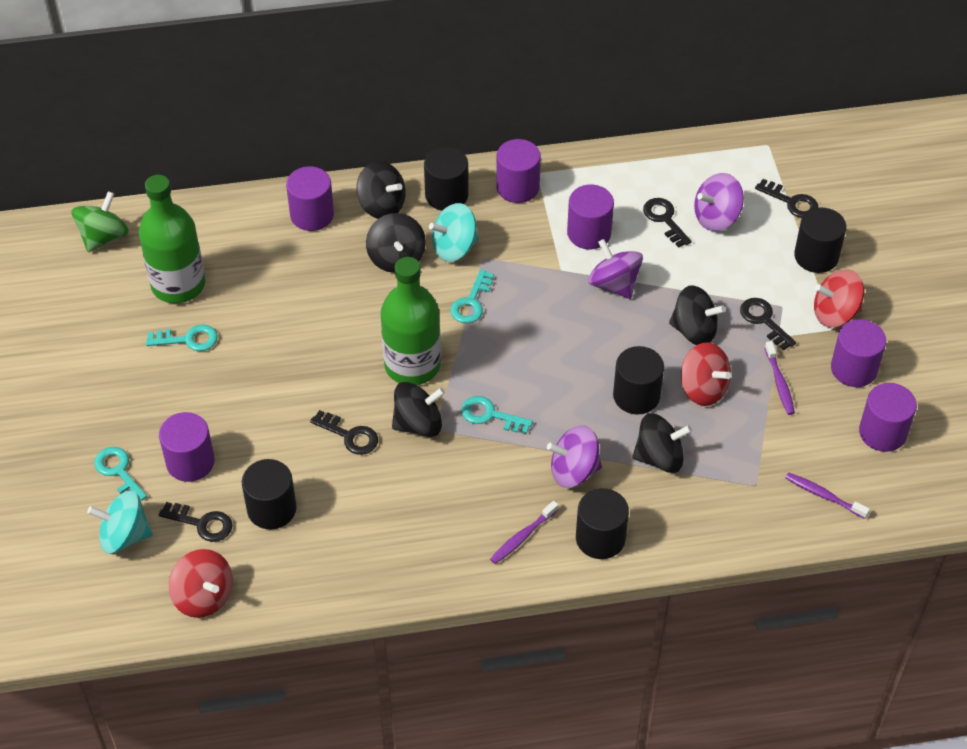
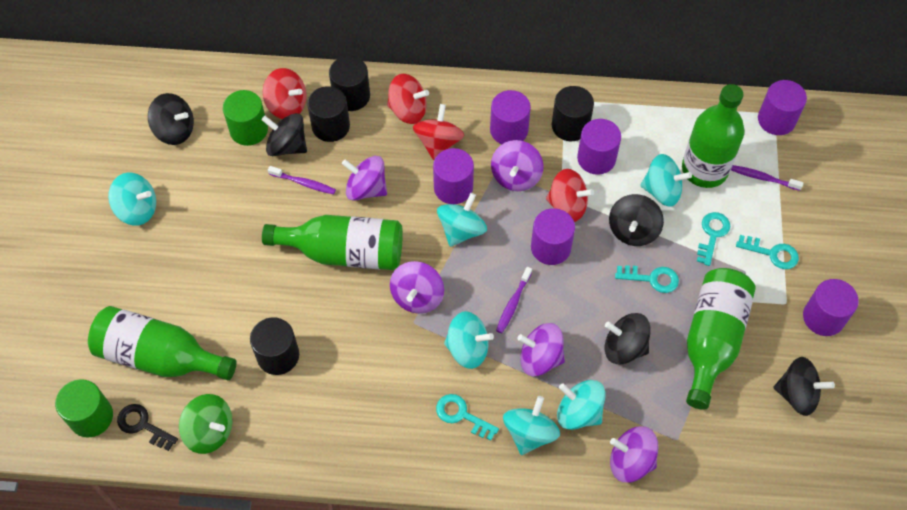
black cylinder: [242,459,297,530] [424,147,469,211] [576,488,629,559] [613,346,664,415] [794,208,846,273] = 5 -> [250,317,299,375] [307,86,350,142] [329,56,370,111] [552,86,594,141] = 4
black key: [158,502,233,542] [310,410,378,455] [643,198,692,248] [740,298,796,350] [755,179,818,218] = 5 -> [117,404,178,451] = 1
green bottle: [139,175,205,303] [381,257,441,385] = 2 -> [88,306,237,380] [262,215,403,270] [682,84,745,188] [686,268,756,410] = 4
green cylinder: none = 0 -> [55,379,113,438] [223,90,268,146] = 2
purple spinning top: [547,425,602,488] [588,239,643,299] [694,173,744,231] = 3 -> [342,156,387,201] [390,261,444,314] [491,140,544,191] [518,323,565,376] [610,426,658,483] = 5
red spinning top: [169,549,233,618] [681,342,731,406] [814,269,864,328] = 3 -> [263,68,307,119] [387,74,429,124] [413,104,464,160] [546,169,594,222] = 4
turquoise spinning top: [87,490,153,554] [429,203,478,262] = 2 -> [108,173,156,226] [437,193,487,247] [444,311,494,369] [503,396,560,455] [557,380,605,430] [640,154,692,207] = 6

